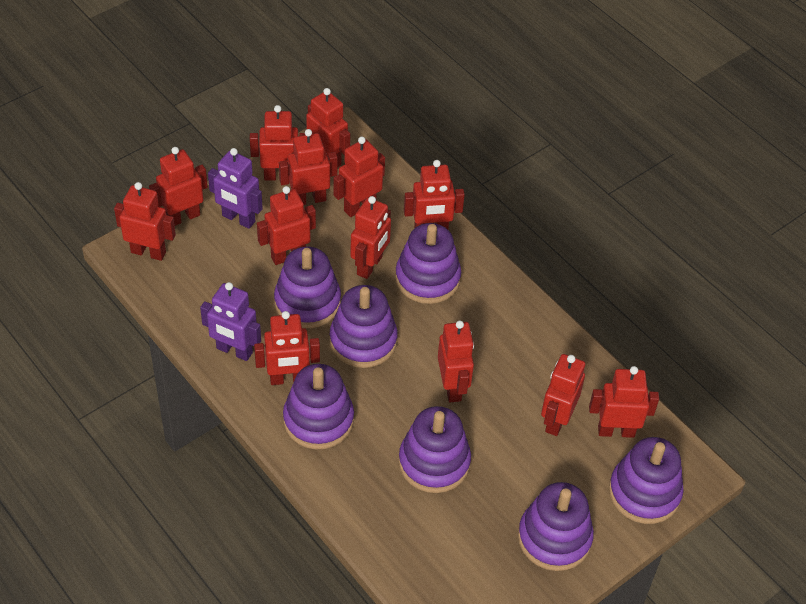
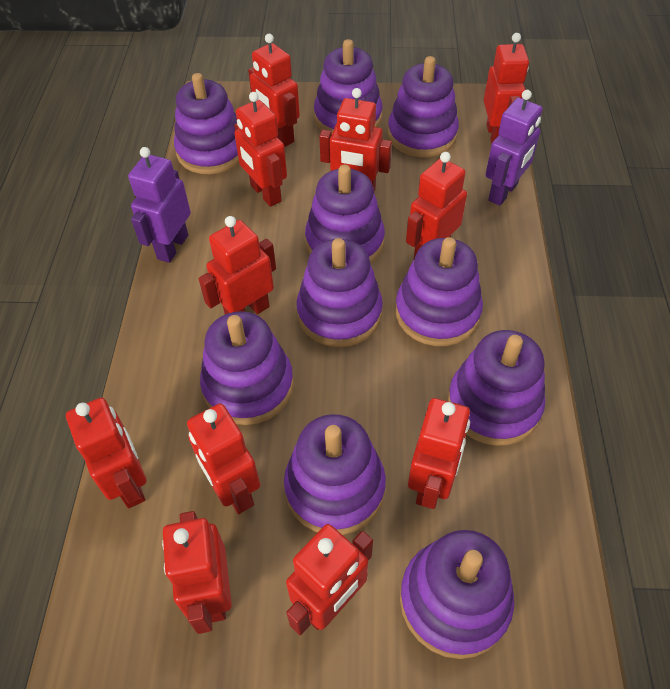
purple stacking toy: [274,246,341,328] [283,364,354,449] [329,285,398,368] [395,223,461,304] [399,406,471,493] [518,482,594,571] [609,437,684,524] = 7 -> [174,73,239,174] [200,311,294,425] [284,414,386,535] [296,238,383,347] [305,165,385,264] [314,39,382,133] [388,56,459,157] [395,237,483,346] [400,530,514,659] [447,330,545,446] = 10
red robot: [114,182,176,261] [149,147,208,226] [250,105,305,181] [254,311,320,385] [257,186,316,265] [279,129,338,205] [306,88,350,167] [334,137,385,217] [350,196,391,279] [404,160,465,229] [438,320,474,402] [541,354,585,436] [589,366,659,438] = 13 -> [66,398,146,508] [162,511,232,634] [187,403,260,514] [198,216,276,314] [234,92,287,207] [248,34,300,147] [286,524,373,635] [319,88,392,192] [406,152,467,259] [408,398,470,509] [484,33,529,144] = 11

